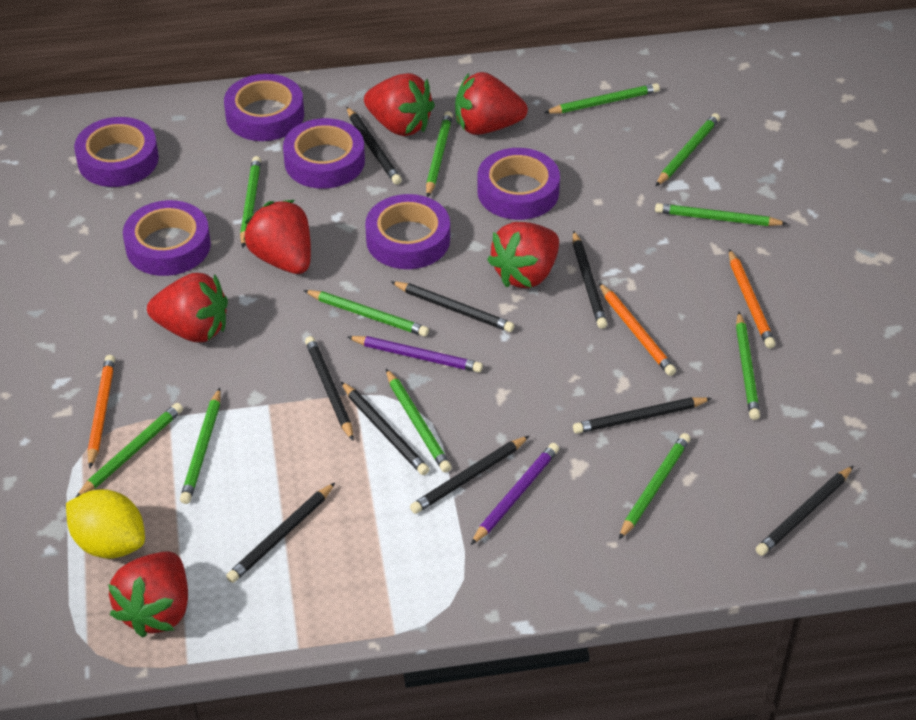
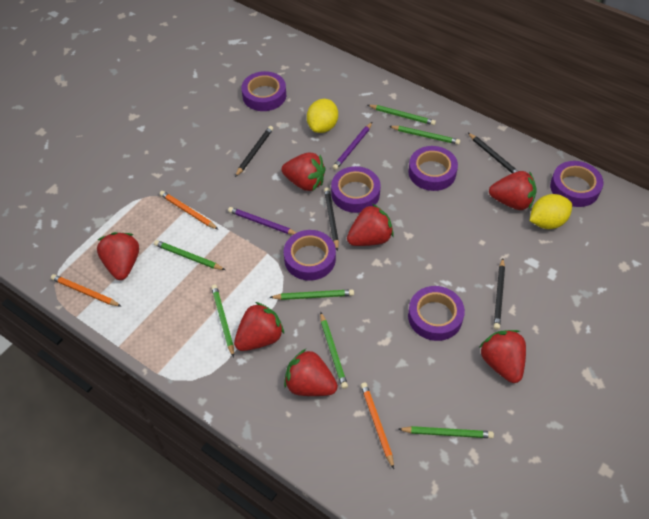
black pencil: [226,482,336,583] [305,336,353,441] [341,382,429,475] [347,107,402,185] [390,281,514,332] [410,436,529,514] [573,230,607,329] [573,397,712,434] [756,466,854,556] = 9 -> [235,126,273,177] [324,187,339,251] [468,133,518,173] [494,258,505,330] = 4
green pencil: [76,403,183,497] [180,388,221,504] [240,156,261,248] [303,290,429,337] [386,369,452,473] [426,111,453,197] [544,83,660,114] [619,433,691,539] [655,203,788,226] [656,113,720,186] [736,312,760,420] = 11 -> [154,240,225,270] [211,285,234,357] [269,289,354,300] [320,312,348,389] [368,105,436,125] [389,126,460,145] [398,426,494,438] = 7
red strawberry: [108,551,188,638] [147,273,228,342] [243,200,311,274] [364,73,435,136] [455,72,528,135] [487,222,559,288] = 6 -> [97,232,139,280] [234,302,284,351] [281,153,326,191] [284,349,338,396] [347,204,394,246] [479,330,526,383] [489,171,537,210] = 7
yellow lemon: [66,489,145,559] = 1 -> [307,99,338,133] [530,194,572,229] = 2

